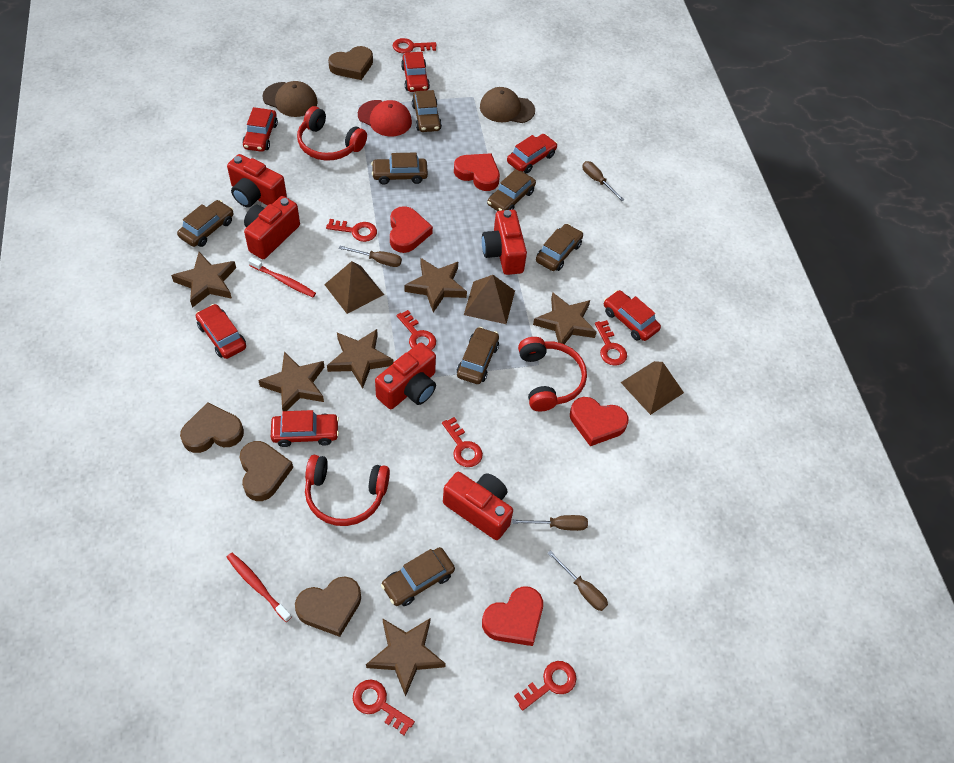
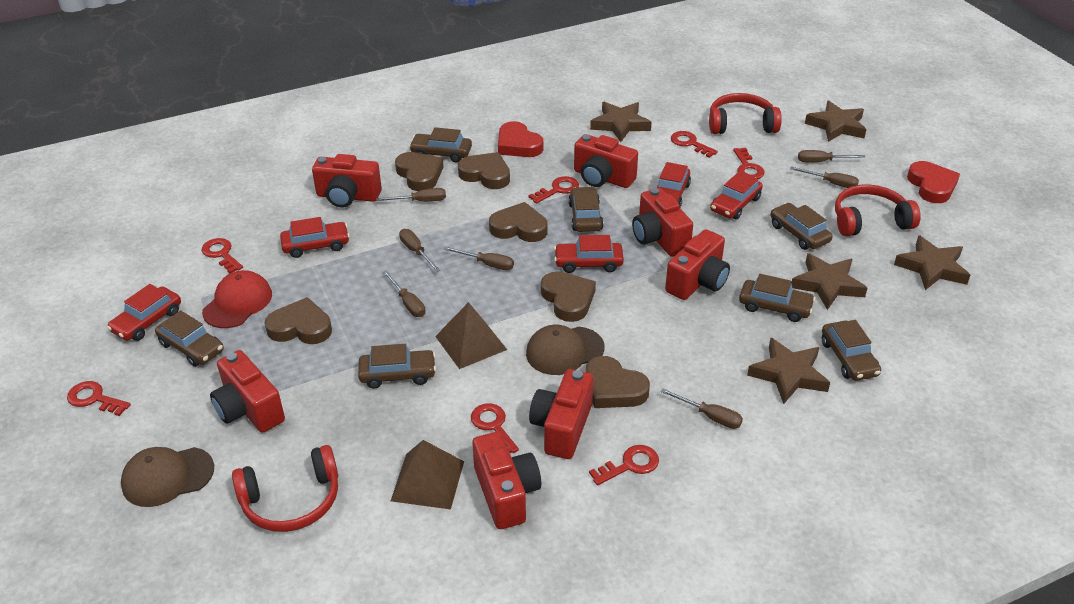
brown heart: [180,402,244,453] [239,441,293,501] [295,577,361,637] [328,46,373,80] = 4 -> [265,297,332,344] [395,152,444,191] [458,152,510,189] [489,202,547,242] [541,271,596,322] [586,356,650,408] = 6
brown pyramid: [324,261,384,314] [464,275,515,324] [620,361,684,415] = 3 -> [391,440,464,509] [435,302,507,369] = 2
brown screwdriver: [339,246,402,267] [512,515,588,531] [548,550,608,611] [582,161,625,201] = 4 -> [376,188,446,202] [383,270,425,317] [399,229,440,272] [444,247,514,270] [661,389,743,429] [790,167,859,188] [798,150,866,163] = 7
brown star: [171,252,236,308] [258,352,324,411] [327,329,394,388] [366,618,446,697] [405,258,467,313] [533,292,597,344] = 6 -> [590,102,652,142] [747,338,830,404] [791,253,867,310] [805,100,867,142] [894,235,970,290] = 5
red camera: [227,154,287,208] [244,196,300,259] [375,343,436,409] [443,472,513,540] [482,210,527,275] = 5 -> [210,350,285,433] [312,154,382,207] [472,432,541,529] [529,369,594,459] [574,134,638,188] [632,188,693,257] [665,229,730,300] = 7
red car: [196,304,246,359] [242,107,278,152] [271,410,339,447] [401,52,430,92] [507,134,558,174] [604,290,661,341] = 6 -> [107,284,181,341] [280,217,350,258] [554,235,624,273] [657,162,691,207] [710,172,763,219] = 5
red heart: [390,206,433,253] [454,153,500,191] [482,586,543,646] [570,397,629,446] = 4 -> [498,121,543,157] [907,161,960,203] = 2
red toothbrush: [227,553,292,622] [248,257,316,297] = 2 -> none = 0

